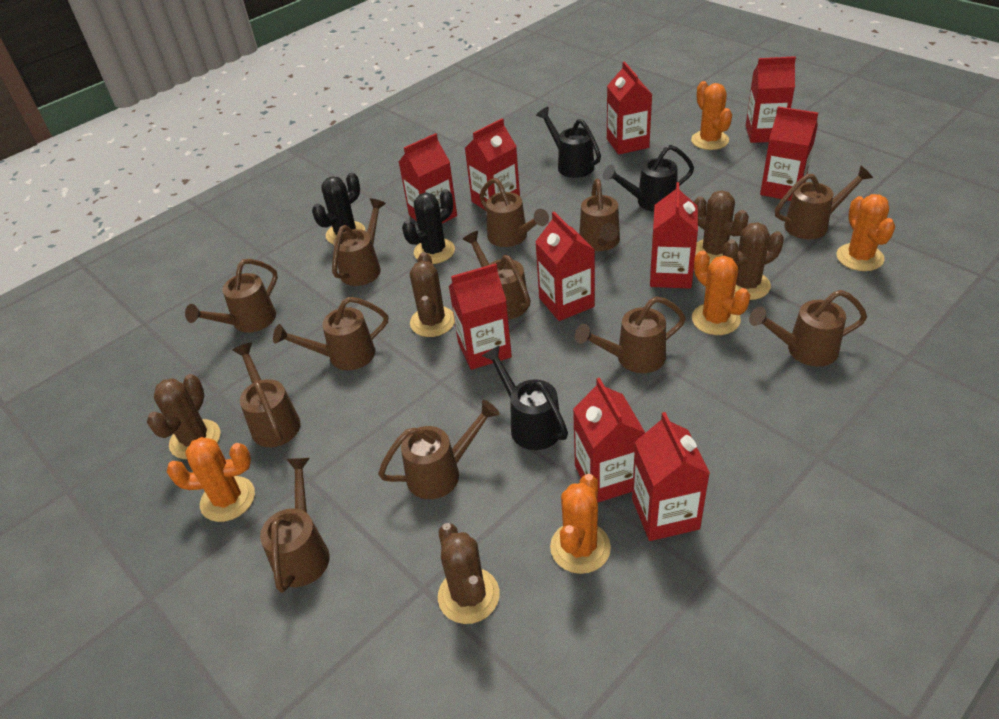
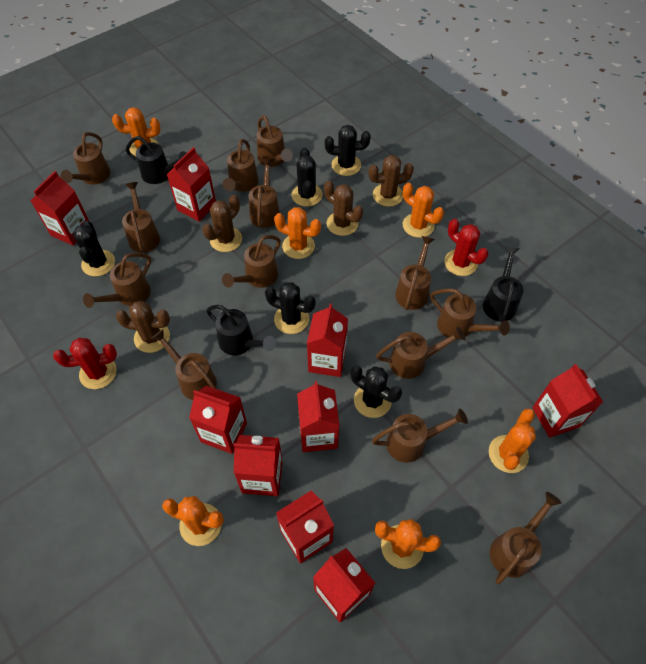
black cactus: [312,173,365,244] [402,189,455,264] = 2 -> [73,221,115,276] [265,282,316,334] [292,148,322,207] [325,125,371,176] [350,365,402,418] = 5
brown cactus: [147,374,221,459] [410,252,455,337] [438,523,500,624] [694,190,749,265] [723,223,784,300] = 5 -> [116,301,170,353] [202,195,242,252] [324,181,363,236] [369,155,414,207] = 4
brown watering can: [185,259,278,332] [233,343,301,447] [260,458,330,593] [273,297,388,370] [332,198,386,286] [378,400,500,499] [462,231,531,319] [479,178,549,247] [575,296,686,373] [579,179,620,251] [749,290,867,367] [775,166,873,239] = 12 -> [61,132,111,184] [83,253,151,308] [122,182,160,253] [151,329,217,400] [222,235,281,288] [223,139,259,192] [248,159,280,228] [257,116,293,167] [372,409,468,463] [376,327,465,379] [395,236,435,310] [430,288,510,338] [490,492,561,584] = 13
orange cactus: [167,437,255,522] [550,474,611,574] [691,81,732,150] [692,251,750,335] [837,194,895,271] = 5 -> [112,107,160,157] [162,496,224,546] [274,207,321,259] [375,519,441,569] [403,183,444,238] [489,408,536,473] = 6
red cactus: none = 0 -> [53,338,117,389] [444,219,489,276] = 2
red carton: [399,133,457,223] [449,263,512,370] [465,118,520,210] [535,212,595,321] [573,378,645,502] [607,61,653,155] [632,412,710,541] [650,182,698,289] [746,56,796,143] [760,106,818,201] = 10 -> [30,171,89,246] [166,147,216,221] [189,386,247,454] [233,435,283,496] [276,490,334,563] [297,381,339,452] [307,304,348,377] [313,548,375,623] [532,364,603,438] = 9

